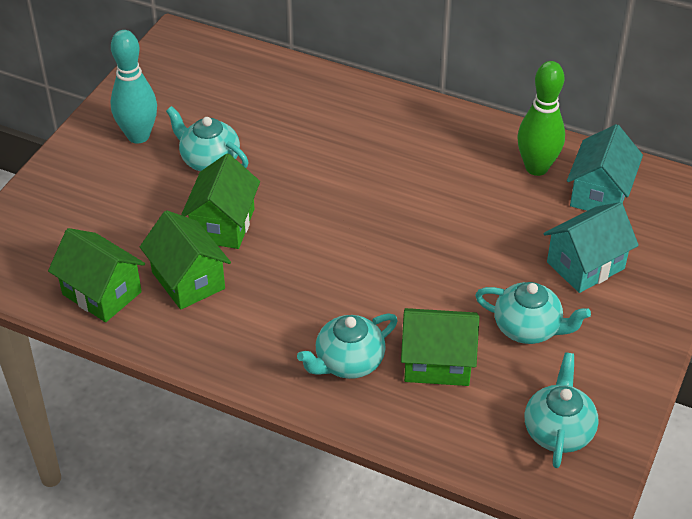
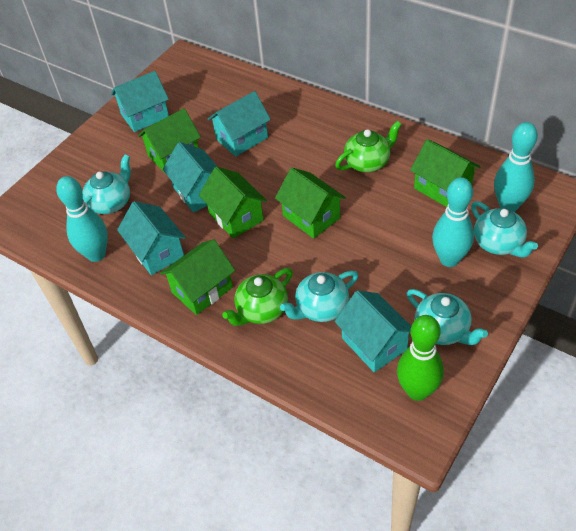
green house: [48,228,145,322] [140,210,231,310] [181,154,260,249] [401,308,479,386] = 4 -> [138,108,201,174] [160,239,235,315] [199,167,267,239] [275,168,346,239] [410,139,481,207] = 5
green teapot: none = 0 -> [222,268,293,326] [335,121,402,172] = 2
turquoise bowling pin: [110,30,157,144] = 1 -> [56,176,108,262] [432,177,474,267] [494,122,538,212] = 3
turquoise house: [544,202,639,293] [567,124,643,211] = 2 -> [111,71,169,132] [117,201,186,275] [163,142,218,213] [208,91,271,157] [335,290,411,373] = 5

